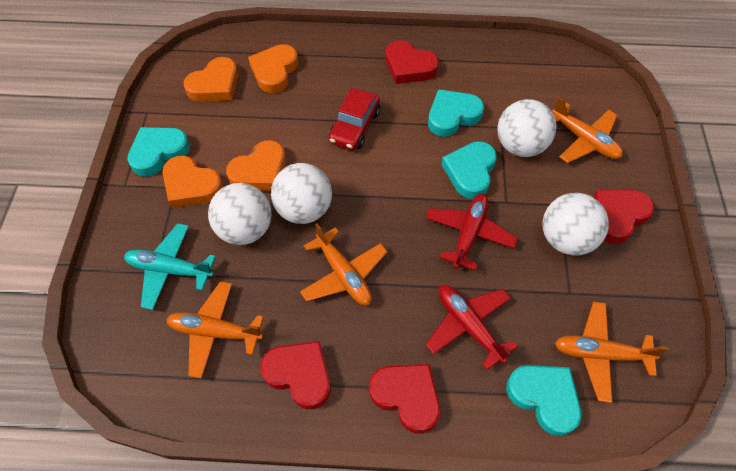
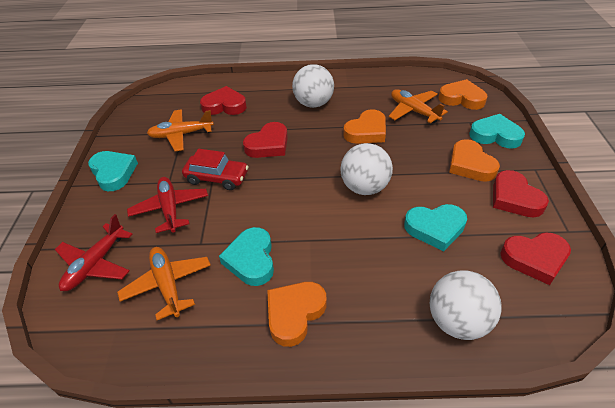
orange plane: [166,281,264,379] [300,223,388,305] [552,97,623,163] [554,302,669,403] = 4 -> [117,247,211,320] [147,109,214,151] [389,89,448,123] = 3
turquoise plane: [124,223,216,310] = 1 -> none = 0
white ball: [208,183,272,245] [271,163,332,224] [497,99,557,157] [543,193,609,255] = 4 -> [292,64,334,108] [340,143,393,195] [430,270,502,340] = 3

